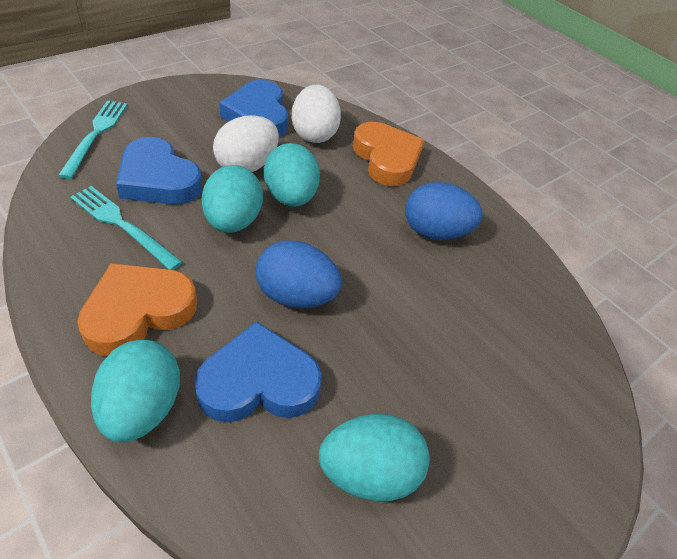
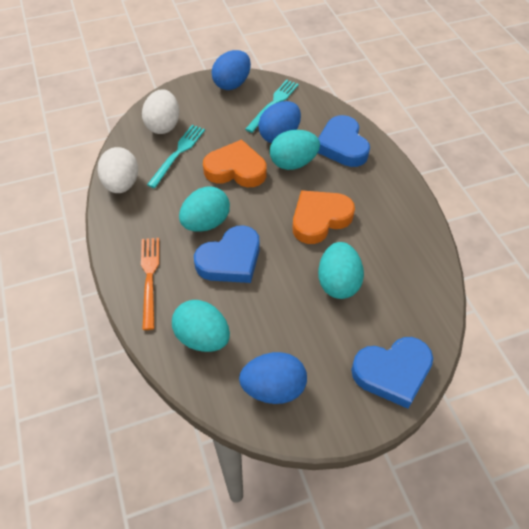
blue egg: [256,240,342,308] [405,182,482,240] = 2 -> [212,50,251,90] [239,352,307,404] [258,101,301,143] = 3
orange fork: none = 0 -> [141,238,159,330] = 1

